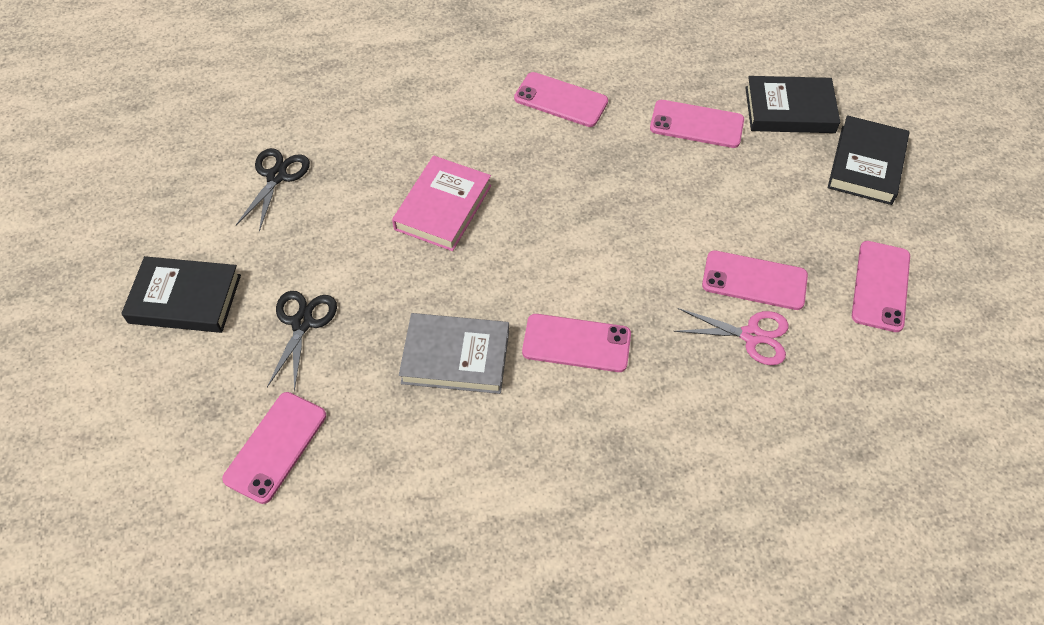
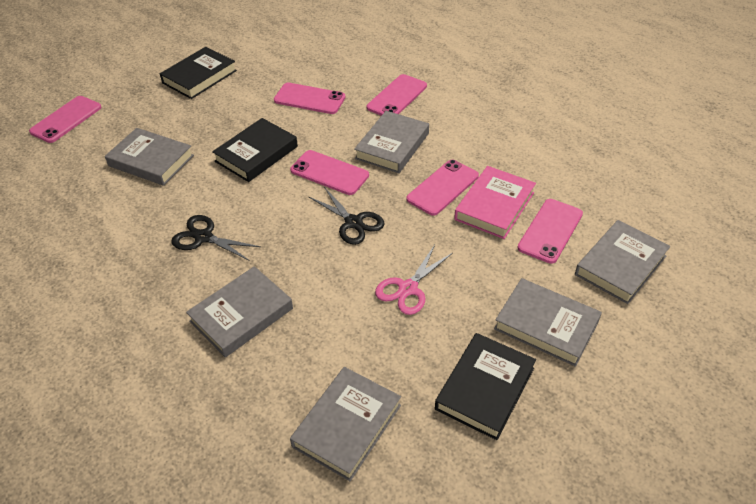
grey book: [399,313,509,394] = 1 -> [105,128,194,186] [186,266,293,358] [290,367,401,481] [354,111,429,173] [494,278,602,367] [575,220,670,304] = 6

